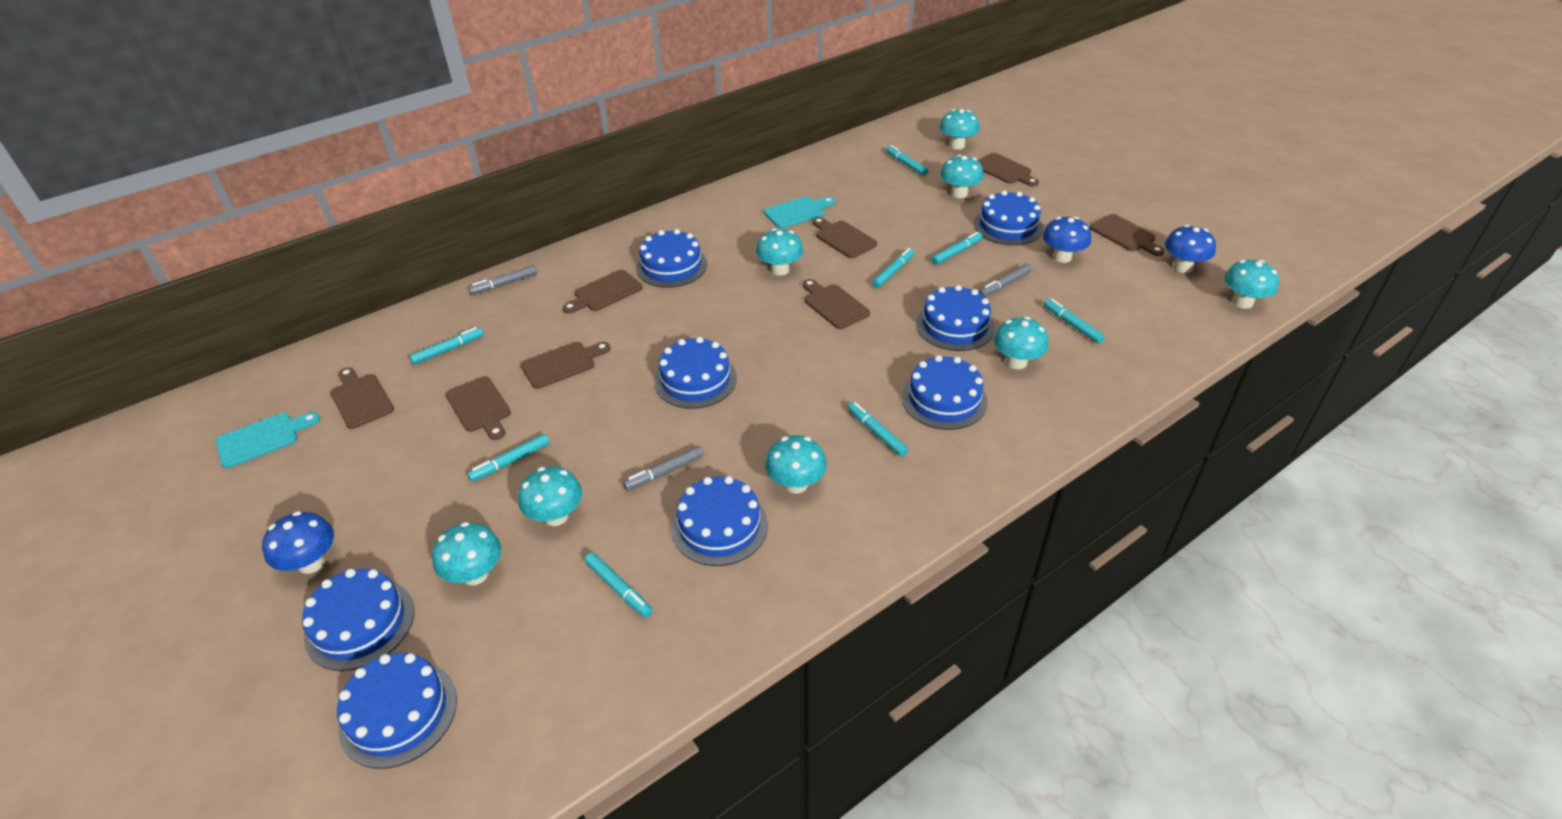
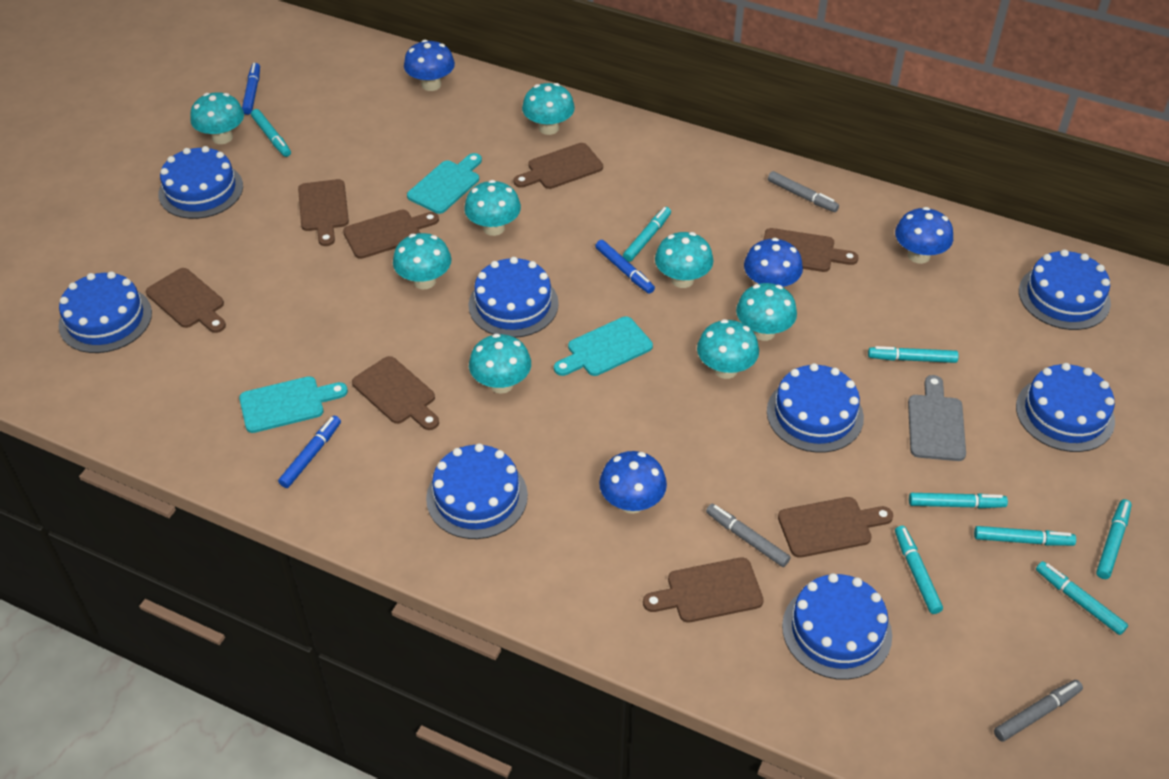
blue marker: none = 0 -> [242,63,260,115] [278,416,341,488] [595,240,655,294] = 3
blue mushroom: [262,511,334,574] [1043,217,1091,263] [1165,225,1216,273] = 3 -> [404,40,455,91] [599,451,667,514] [744,238,803,287] [895,207,953,264] = 4
grey cutting board: none = 0 -> [908,375,966,461] = 1
turquoise cutting board: [216,412,320,468] [764,196,835,228] = 2 -> [239,376,348,433] [407,153,482,214] [554,316,653,376] = 3

